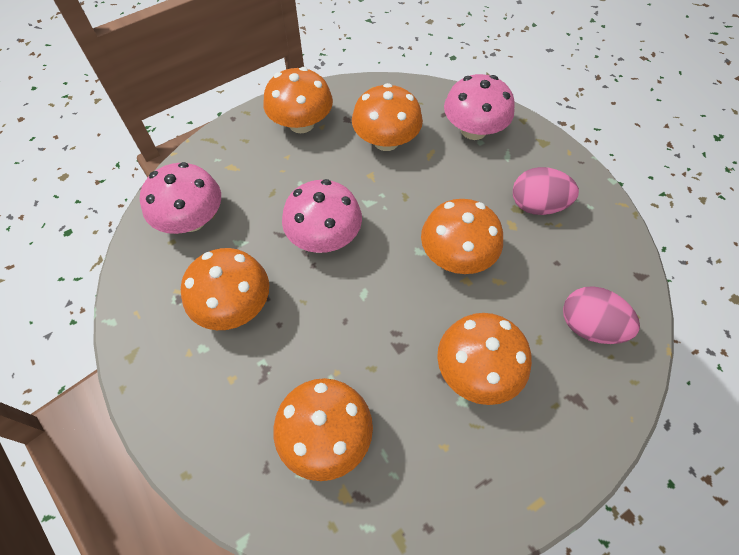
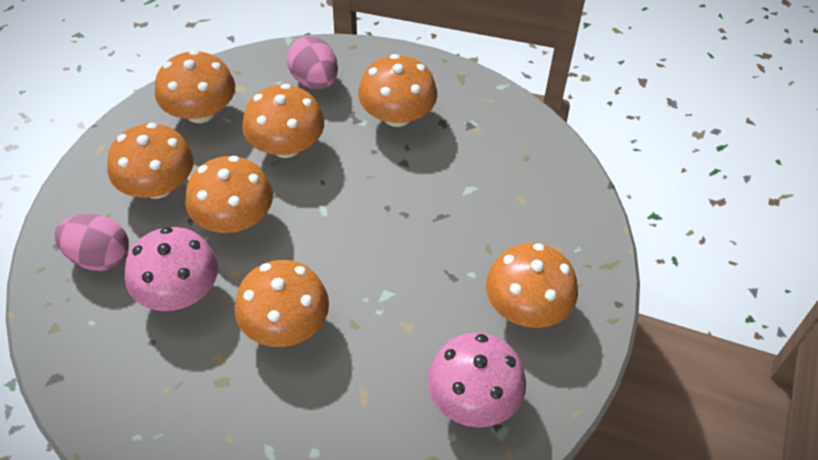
orange mushroom: [181,248,269,330] [263,67,333,133] [273,378,373,481] [352,83,423,151] [421,199,503,274] [437,313,532,405] = 6 -> [107,123,194,199] [155,50,235,123] [185,156,273,233] [234,260,329,347] [242,84,324,158] [358,54,437,127] [486,243,578,328] = 7
pink mushroom: [140,162,221,234] [282,179,362,253] [444,74,515,140] = 3 -> [125,227,218,311] [427,332,526,428] = 2

